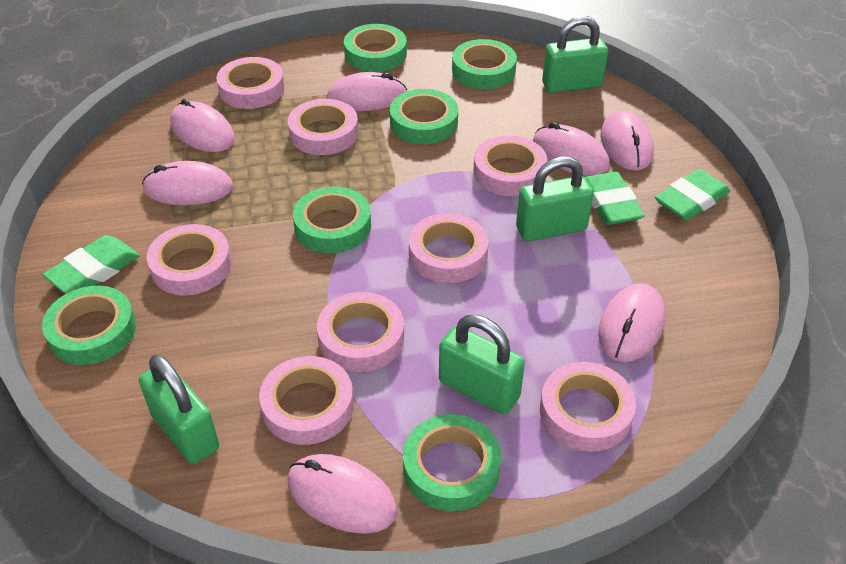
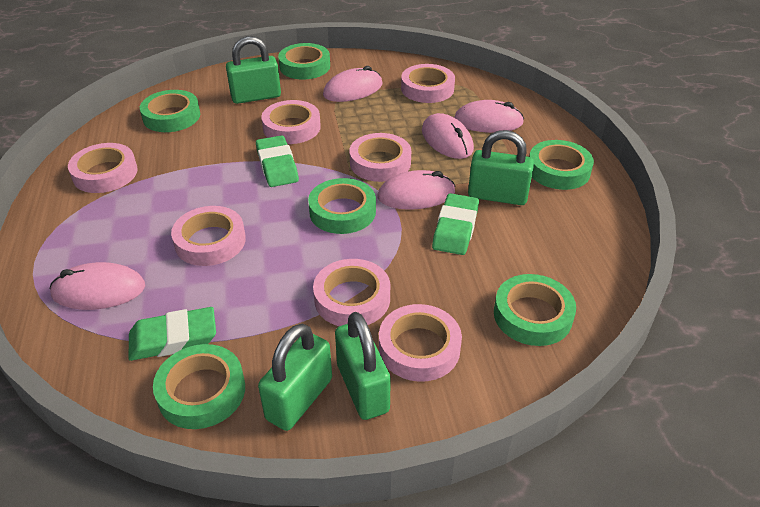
pink mouse: [142,161,233,205] [170,99,235,152] [288,454,397,534] [327,72,407,111] [533,122,610,176] [598,283,665,362] [601,110,654,171] = 7 -> [50,262,145,310] [323,66,382,102] [377,170,455,210] [422,113,474,159] [454,100,524,133] = 5
pink tape: [146,224,232,296] [216,57,285,109] [259,356,354,445] [288,99,358,155] [317,292,404,372] [409,213,489,283] [473,136,547,196] [540,362,636,452] = 8 -> [68,143,138,193] [171,206,246,266] [261,100,321,144] [313,259,390,326] [349,133,411,182] [379,304,462,382] [401,64,455,103] = 7

